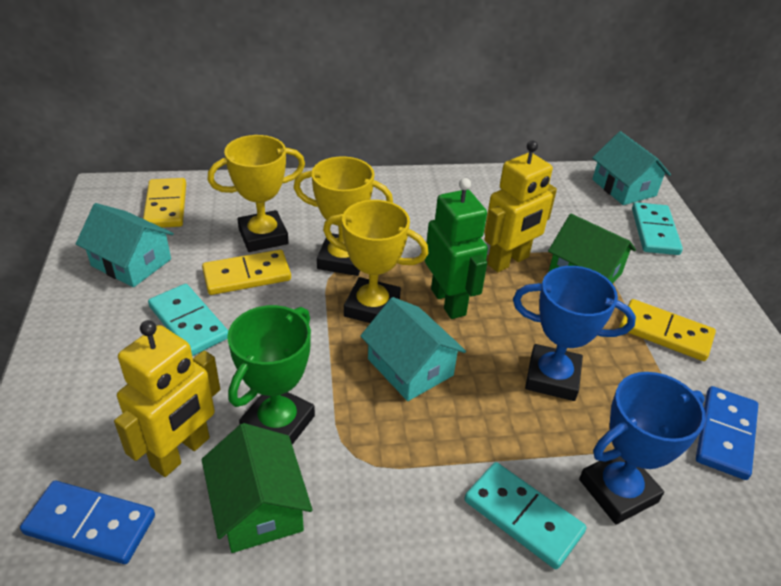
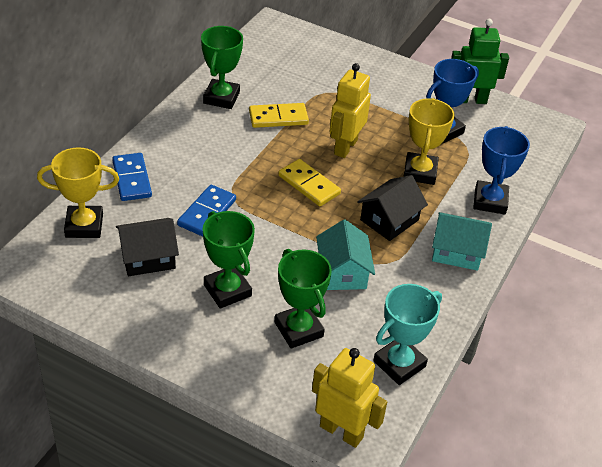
black house: none = 0 -> [116,218,179,276] [357,175,428,241] = 2
green house: [202,423,313,553] [548,214,636,284] = 2 -> none = 0
green trophy: [227,305,315,445] = 1 -> [201,26,243,109] [203,211,255,308] [275,249,332,349] = 3
turquoise domino: [148,284,228,356] [464,462,586,569] [632,202,683,255] = 3 -> none = 0
turquoise house: [76,203,174,287] [360,297,466,401] [592,131,671,205] = 3 -> [316,220,375,290] [432,212,492,271] = 2
turquoise trophy: none = 0 -> [373,284,442,385] = 1
yellow domino: [143,178,186,228] [202,250,291,295] [619,299,716,361] = 3 -> [249,103,309,128] [278,159,341,206] = 2
yellow trophy: [208,135,305,252] [294,156,393,276] [323,200,428,323] = 3 -> [37,147,119,238] [403,98,455,185] = 2

